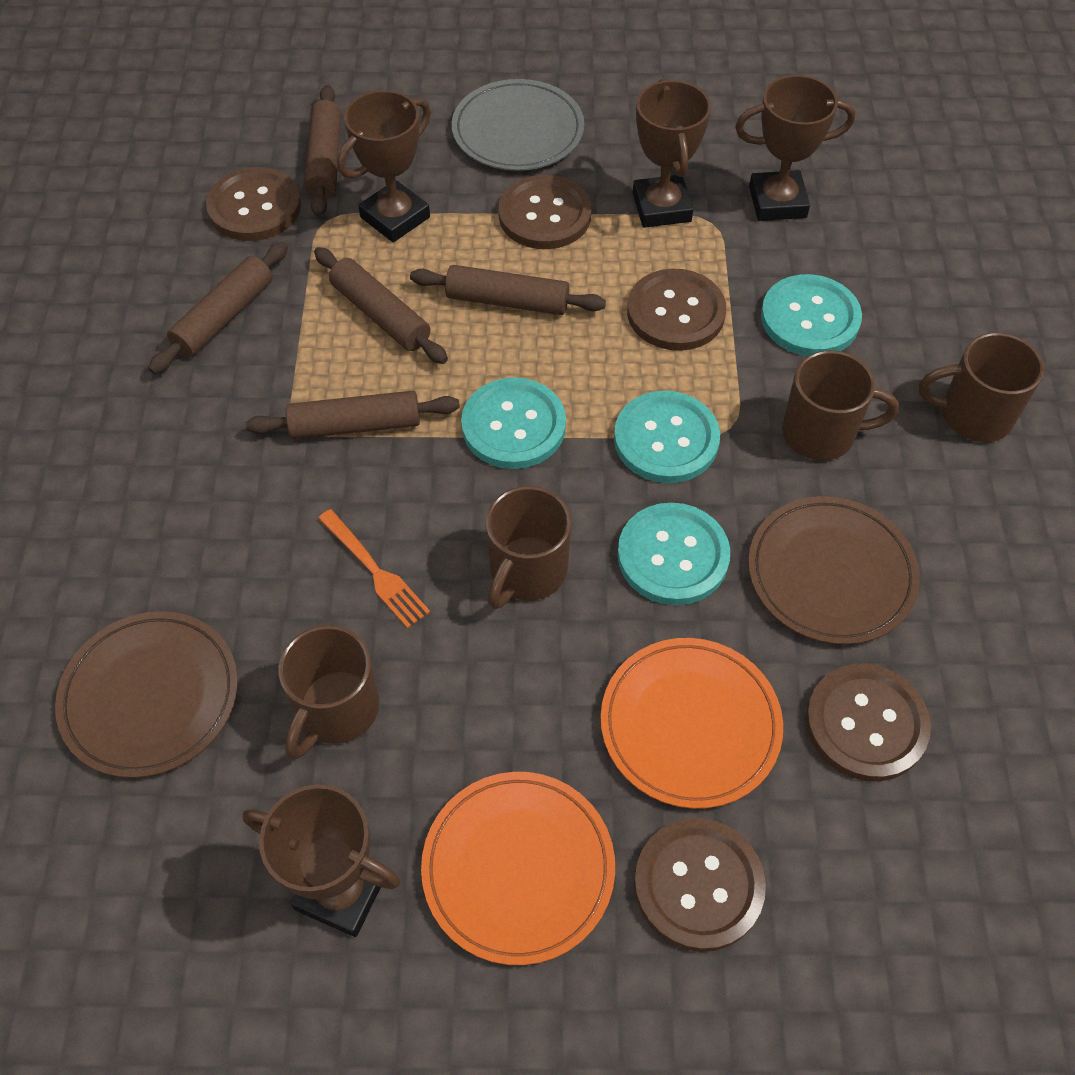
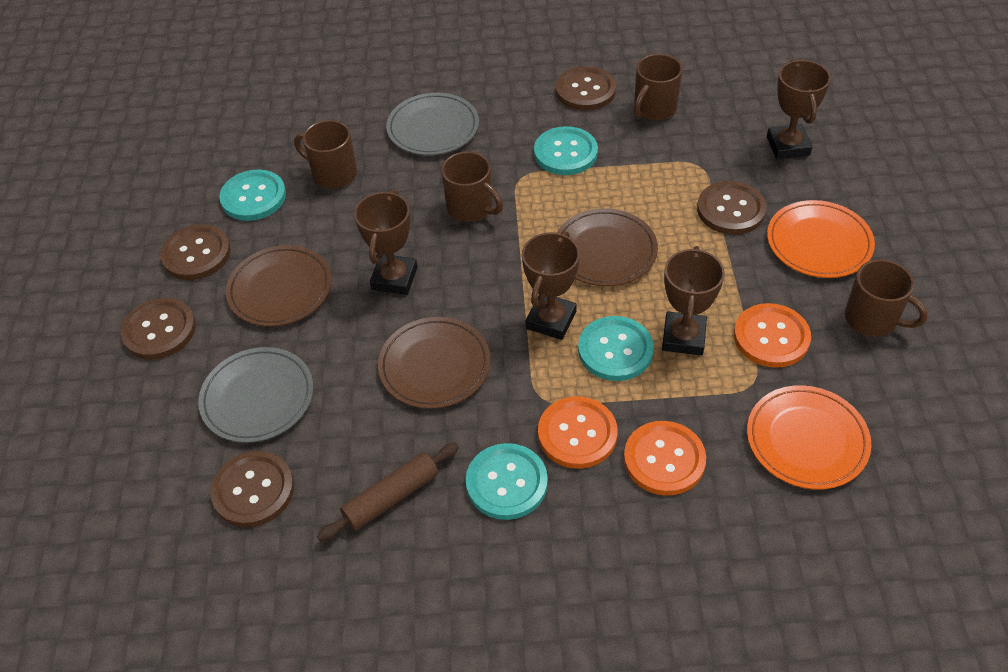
brown plate: [55,611,238,778] [748,496,920,645] = 2 -> [226,245,332,327] [378,317,491,409] [557,209,658,286] = 3
brown rolling pin: [148,242,288,374] [246,391,460,439] [305,85,341,217] [314,247,448,364] [410,265,606,315] = 5 -> [317,443,459,542] = 1
grey plate: [452,79,584,171] = 1 -> [198,347,314,443] [386,93,479,155] = 2
orange button: none = 0 -> [538,396,617,469] [624,421,706,496] [734,303,811,368] = 3
orange fork: [318,509,430,629] = 1 -> none = 0

